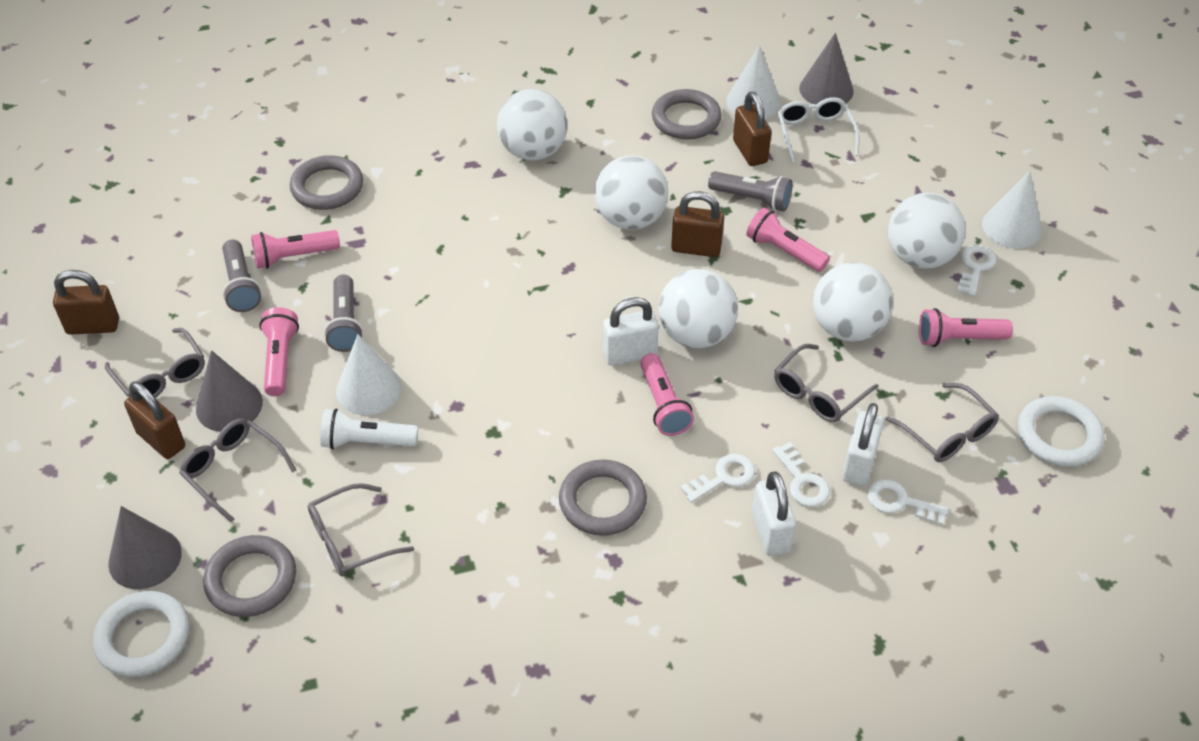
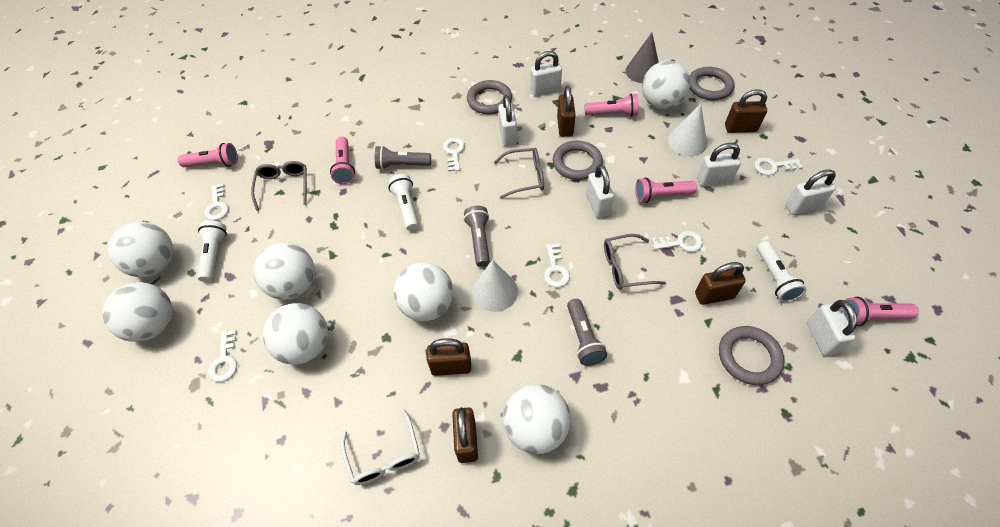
brown padlock: [53,270,119,335] [124,382,185,459] [671,191,724,257] [733,91,772,166] = 4 -> [427,338,471,376] [452,407,478,463] [557,86,576,137] [695,262,746,305] [725,89,767,133] = 5
grey cone: [108,506,182,589] [196,350,263,432] [799,33,854,105] = 3 -> [625,33,659,83] = 1
grey glasses: [105,328,205,398] [179,418,296,522] [308,483,414,576] [774,344,879,422] [886,383,999,462] = 5 -> [251,161,307,211] [494,148,544,199] [604,234,666,289] = 3
white ball: [497,89,567,161] [595,155,668,230] [658,269,738,348] [813,262,893,342] [888,193,966,269] = 5 -> [102,282,173,342] [108,222,173,277] [254,242,315,300] [263,303,328,365] [394,262,453,321] [503,384,571,454] [642,61,690,109] = 7
white cone: [336,334,402,415] [726,45,781,119] [982,171,1042,249] = 3 -> [472,260,518,312] [668,103,707,156] = 2
white flashlight: [320,408,418,449] = 1 -> [197,220,227,282] [388,174,419,231] [757,241,807,302] = 3
white key: [680,454,755,503] [772,442,830,507] [867,479,949,525] [957,245,997,296] = 4 -> [204,183,229,221] [208,330,237,382] [443,138,465,172] [544,243,570,287] [651,231,703,252] [754,157,803,175] = 6
white padlock: [603,297,659,366] [752,471,796,556] [842,403,884,486] = 3 -> [498,95,517,146] [530,51,562,96] [586,165,614,218] [697,143,741,186] [785,169,836,215] [807,300,857,356] = 6
white ring: [93,591,190,677] [1018,396,1104,467] = 2 -> none = 0

